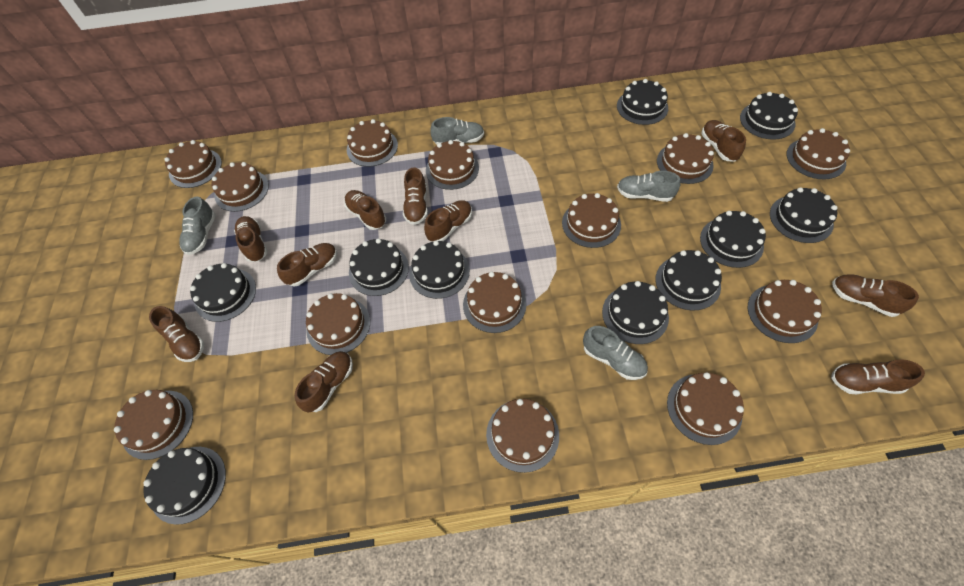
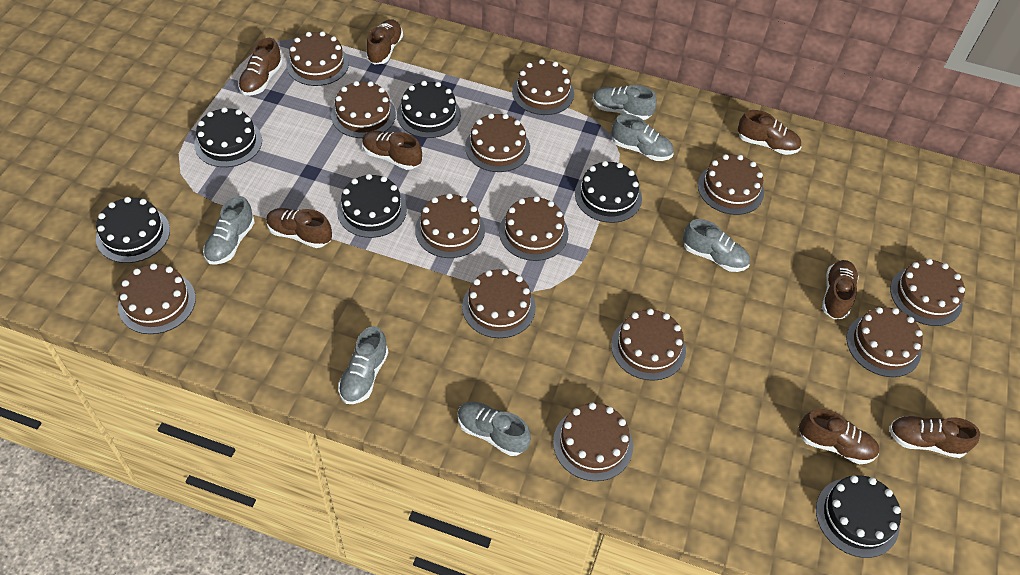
black cake: [143,447,226,525] [190,263,256,322] [349,238,409,296] [409,240,470,299] [602,281,669,344] [617,79,668,125] [656,250,722,310] [700,211,766,268] [740,92,798,140] [770,187,838,243] = 10 -> [96,197,170,263] [194,107,262,167] [337,174,407,238] [397,81,461,138] [575,161,642,223] [816,475,901,558] = 6
brown shoe: [149,306,204,362] [234,216,268,262] [277,243,337,286] [295,351,353,412] [344,190,386,230] [403,167,428,225] [424,200,472,242] [701,120,746,162] [831,359,925,394] [832,274,919,317] = 10 -> [238,38,283,96] [266,208,332,248] [362,131,422,170] [366,19,403,65] [738,110,801,155] [799,409,879,464] [822,260,859,319] [889,416,980,458] = 8
grey shoe: [179,196,216,255] [430,117,484,144] [583,326,648,380] [617,171,681,202] = 4 -> [203,196,255,265] [338,326,388,404] [458,402,531,456] [593,85,657,120] [611,114,674,161] [683,219,750,272] = 6

